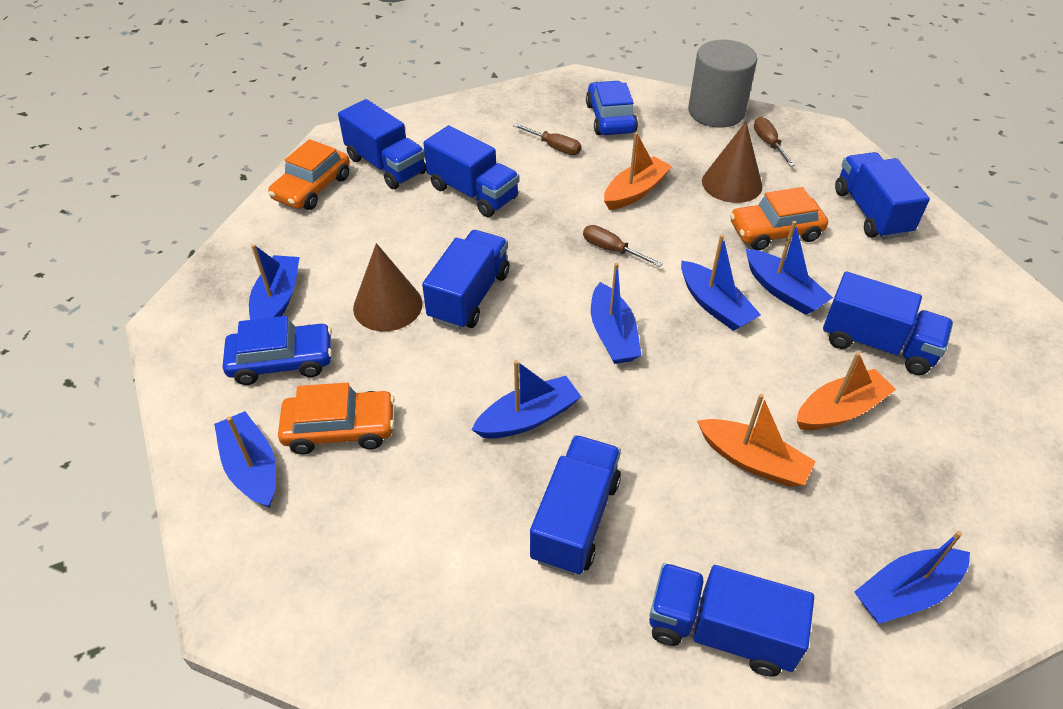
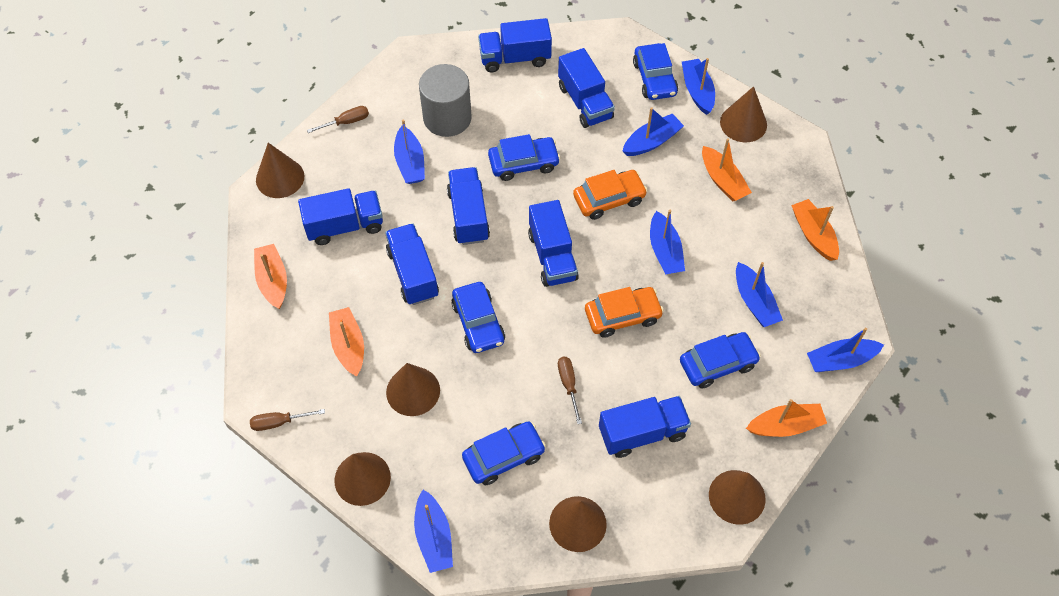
blue car: [223,316,332,385] [586,81,638,135] = 2 -> [451,282,505,353] [462,421,546,485] [488,134,560,181] [633,43,678,100] [680,332,761,389] = 5
brown cone: [353,243,423,331] [702,122,762,203] = 2 -> [256,143,304,198] [335,452,391,506] [386,363,440,416] [549,496,607,552] [709,470,766,525] [720,86,767,142] = 6
orange boat: [604,132,672,210] [697,394,816,487] [796,352,896,430] = 3 -> [254,244,287,309] [329,307,364,376] [702,138,752,201] [746,399,827,437] [791,199,839,261] = 5
orange car: [268,139,350,210] [278,383,395,454] [730,187,828,250] = 3 -> [573,170,647,220] [585,287,664,338] = 2

